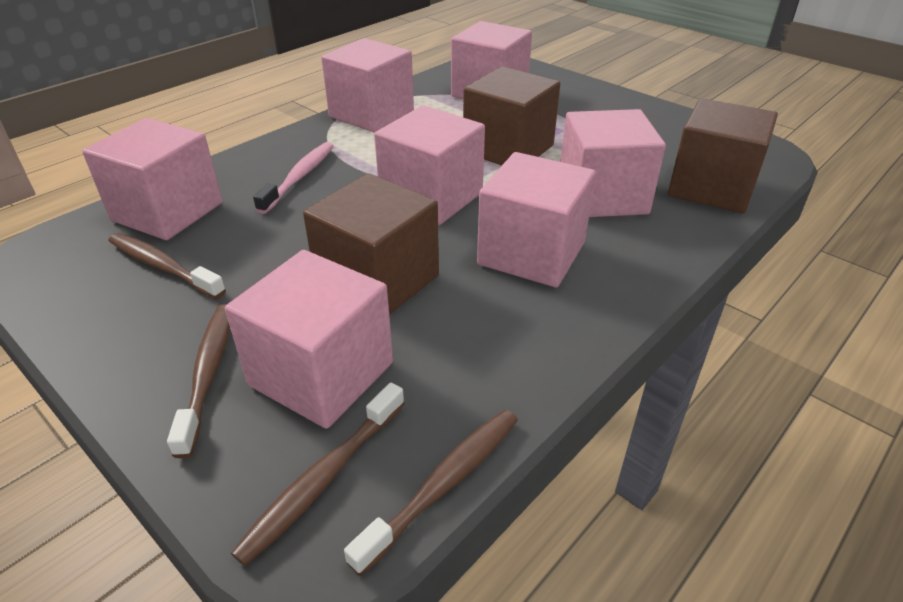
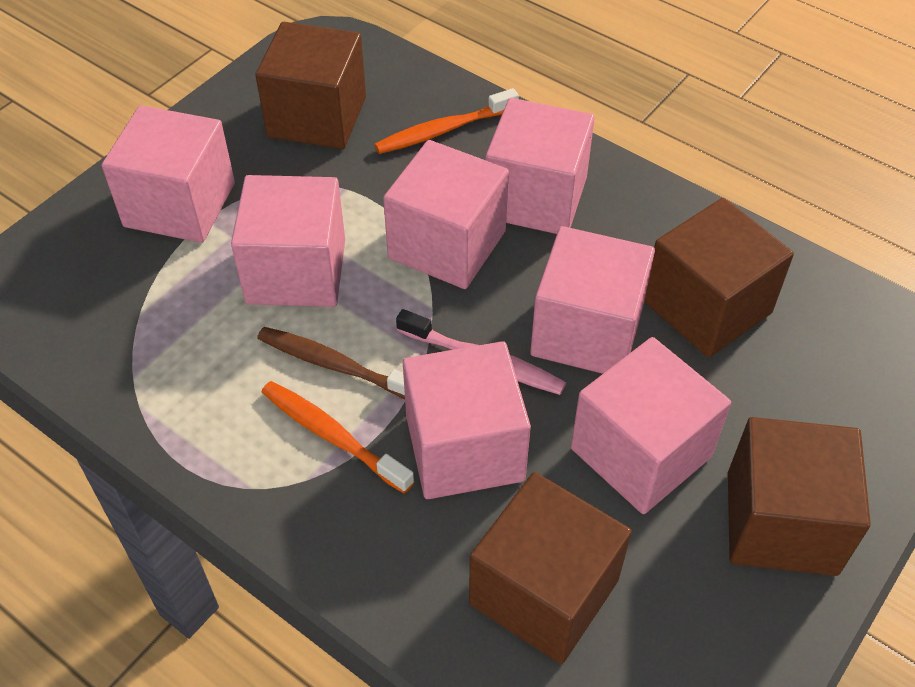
brown cube: [303,173,439,315] [463,66,560,165] [668,98,778,213] = 3 -> [255,22,366,149] [469,472,632,664] [644,198,794,358] [728,417,871,576] = 4
brown toothbrush: [108,233,226,299] [167,304,230,459] [231,382,405,566] [344,410,518,576] = 4 -> [257,327,405,399] = 1
orange toothbrush: none = 0 -> [262,381,414,494] [374,88,519,154] = 2

